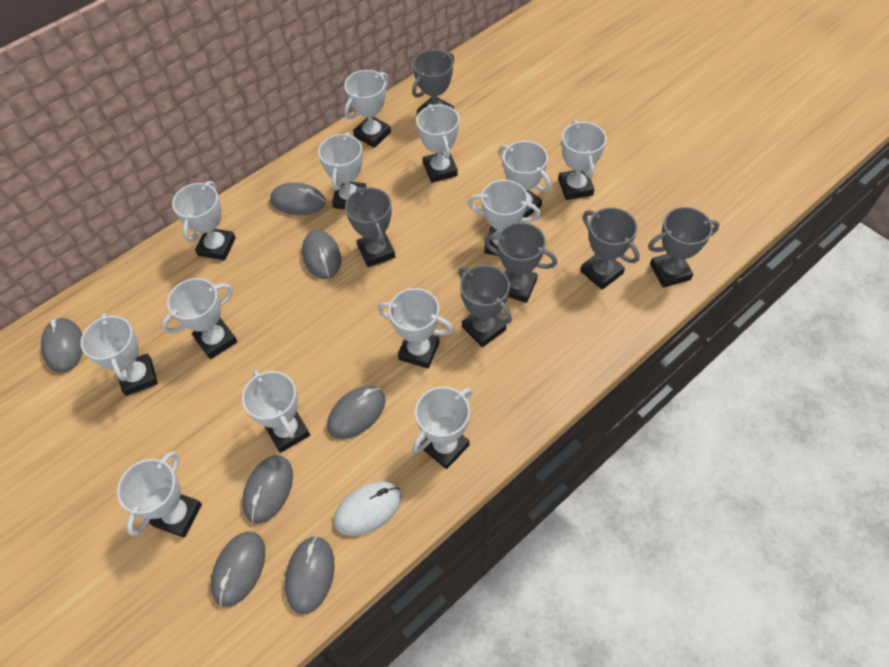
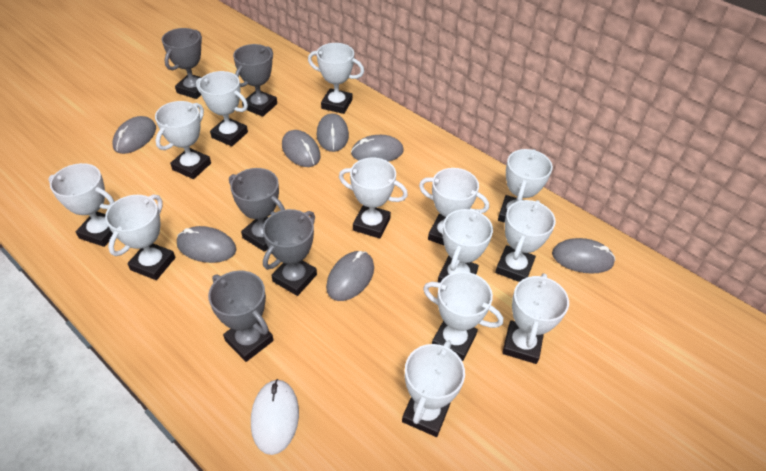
grey trophy: [345,187,395,267] [412,49,454,116] [459,265,512,347] [485,222,557,303] [580,207,640,290] [648,207,719,288] = 6 -> [162,28,202,99] [208,271,274,362] [229,168,285,252] [233,44,277,117] [263,209,317,296] = 5

